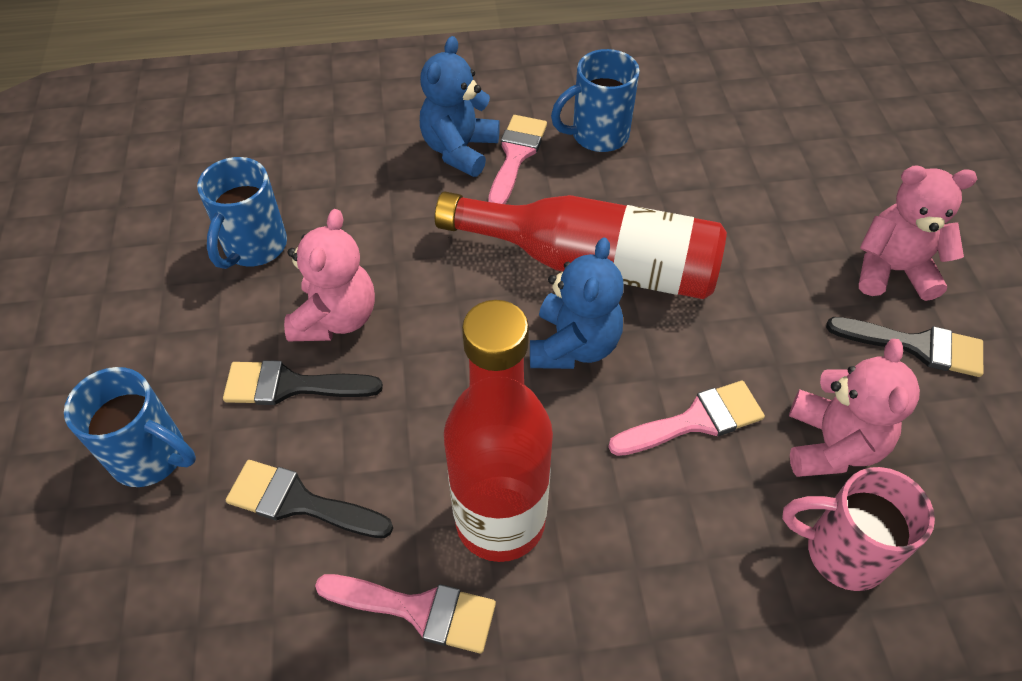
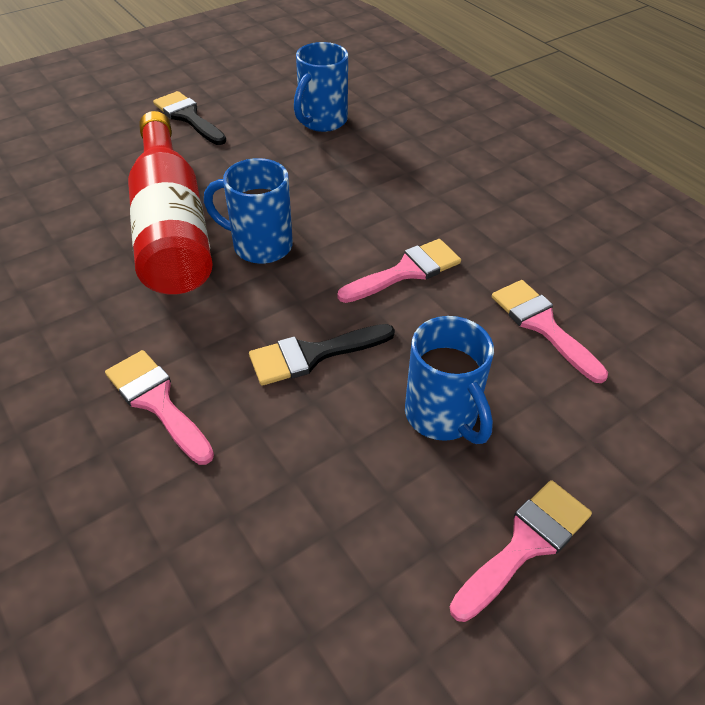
black brush: [223,360,383,405] [226,460,393,538] [826,317,983,377] = 3 -> [153,91,226,145] [249,324,395,386] = 2
blue teddy bear: [420,36,500,177] [530,237,624,369] = 2 -> none = 0
pink brush: [315,574,496,653] [488,115,547,204] [608,381,765,456] = 3 -> [105,350,214,465] [338,239,461,303] [450,480,592,622] [492,280,608,383] = 4
pink mug: [782,467,935,591] = 1 -> none = 0
pink teddy bear: [284,209,375,341] [789,339,920,477] [859,166,977,301] = 3 -> none = 0
red bottle: [435,191,727,299] [444,300,553,562] = 2 -> [128,111,213,295] = 1

